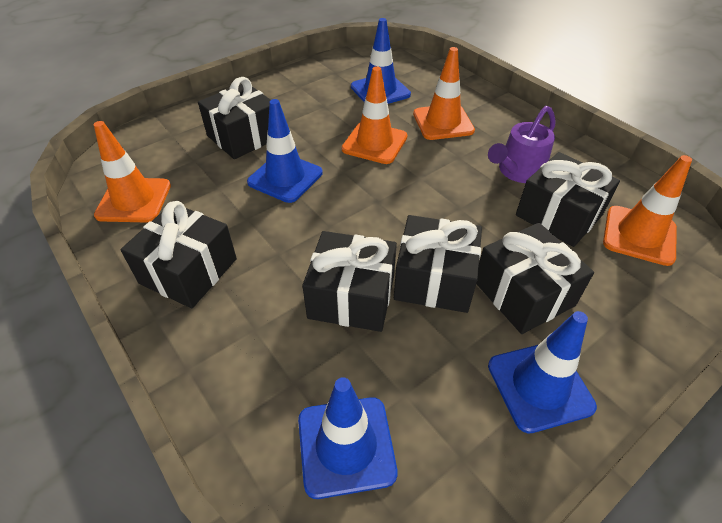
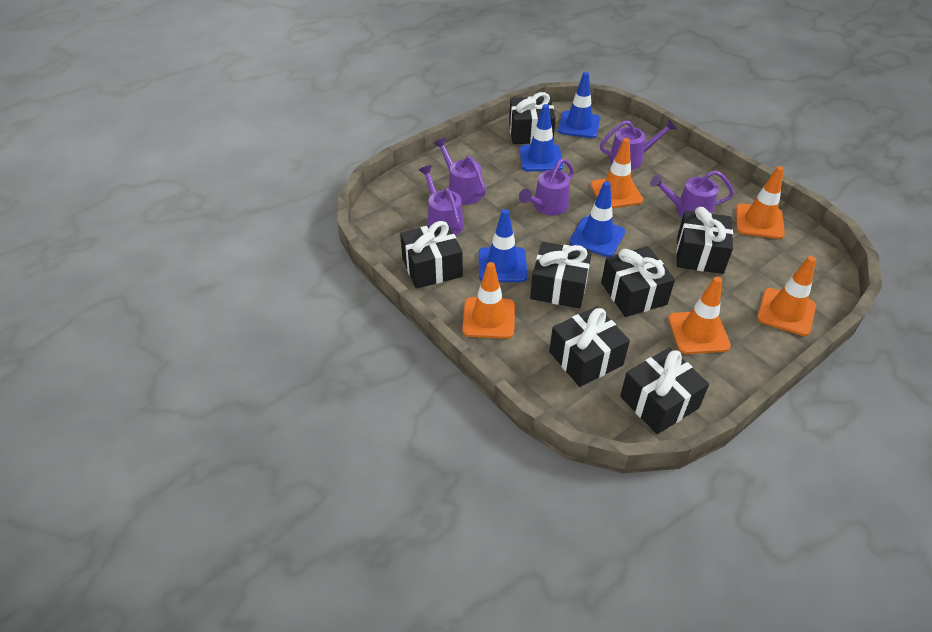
black gift: [120,201,237,308] [198,77,271,159] [302,231,397,332] [394,215,482,313] [476,223,594,334] [516,152,620,247] = 6 -> [400,221,463,289] [509,92,556,144] [530,242,592,308] [549,306,630,387] [601,246,675,317] [620,347,709,434] [676,207,733,274] = 7
orange traffic cone: [94,121,171,222] [342,66,407,164] [413,47,475,140] [603,155,692,266] = 4 -> [462,262,515,339] [590,138,643,208] [668,277,731,354] [736,166,785,239] [757,256,816,336] = 5
purple watering can: [488,106,556,183] = 1 -> [419,165,464,236] [433,138,486,205] [519,159,574,216] [600,119,677,170] [650,170,734,218] = 5

